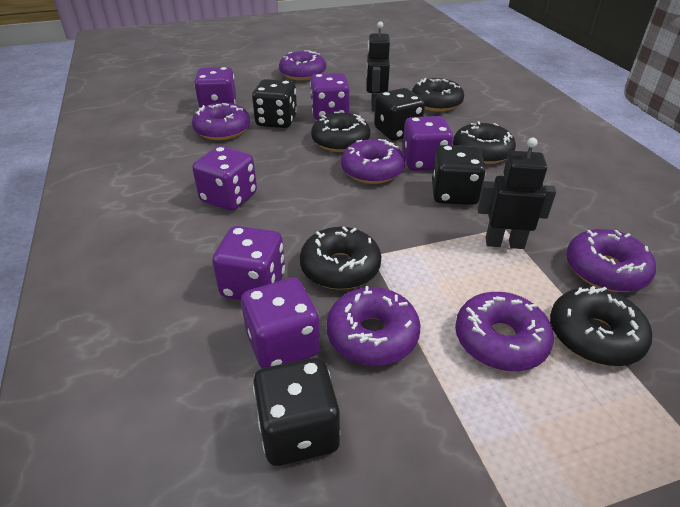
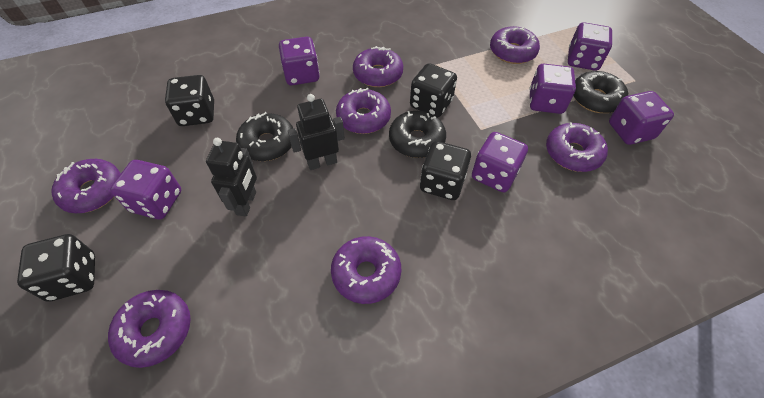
black donut: [300,226,381,290] [311,112,370,152] [412,78,464,112] [453,121,516,164] [550,286,652,366] = 5 -> [236,112,293,161] [389,111,446,158] [573,71,628,113] = 3
purple donut: [192,103,250,140] [279,50,326,81] [326,286,420,366] [341,139,405,184] [455,292,554,371] [566,229,656,292] = 6 -> [51,159,121,213] [108,290,191,368] [331,236,401,304] [336,88,391,134] [353,46,403,87] [490,26,540,64] [546,122,608,172] = 7

